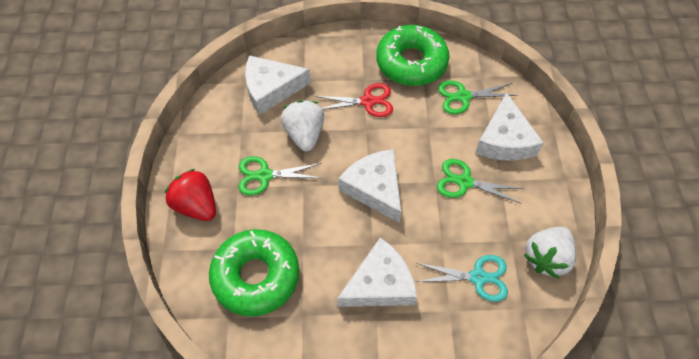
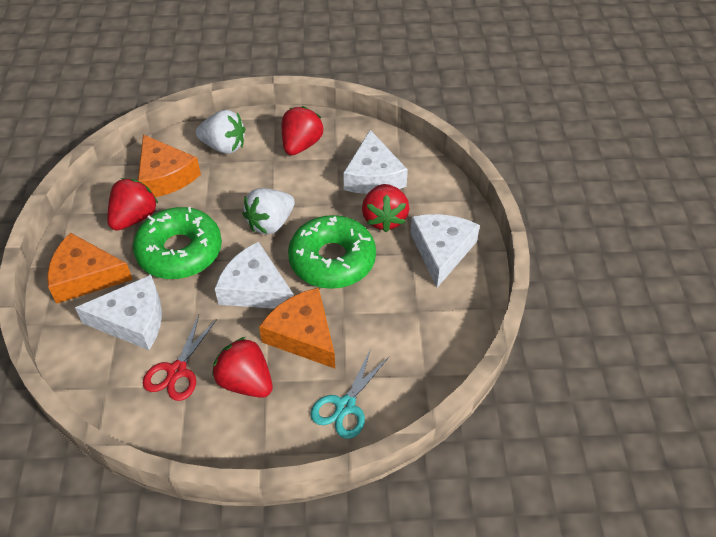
green scissors: [239,156,321,196] [437,159,524,204] [438,80,518,114] = 3 -> none = 0
orange cheese: none = 0 -> [47,233,133,304] [138,134,201,197] [259,288,335,368] = 3
red strawberry: [165,169,216,221] = 1 -> [107,178,158,231] [212,337,273,398] [282,106,324,155] [362,184,409,232] = 4

